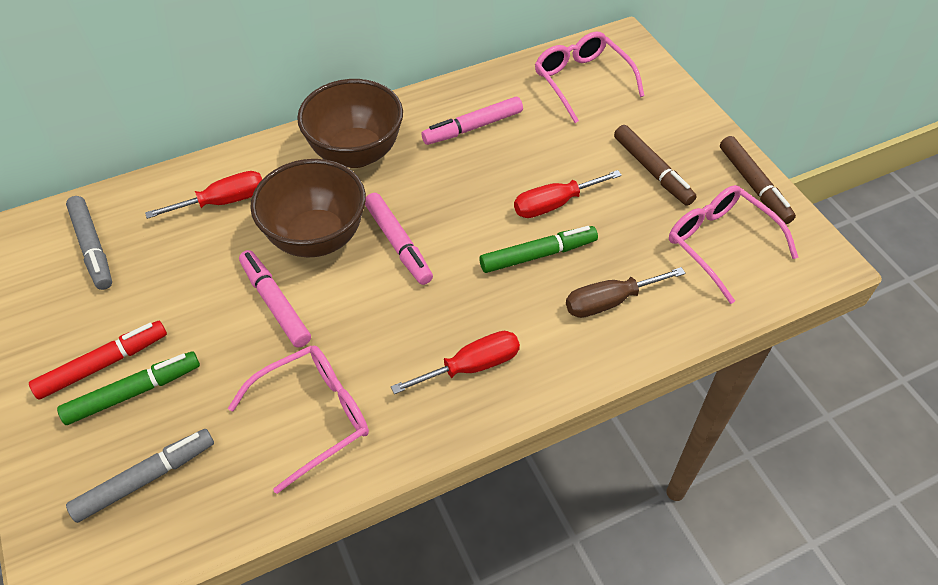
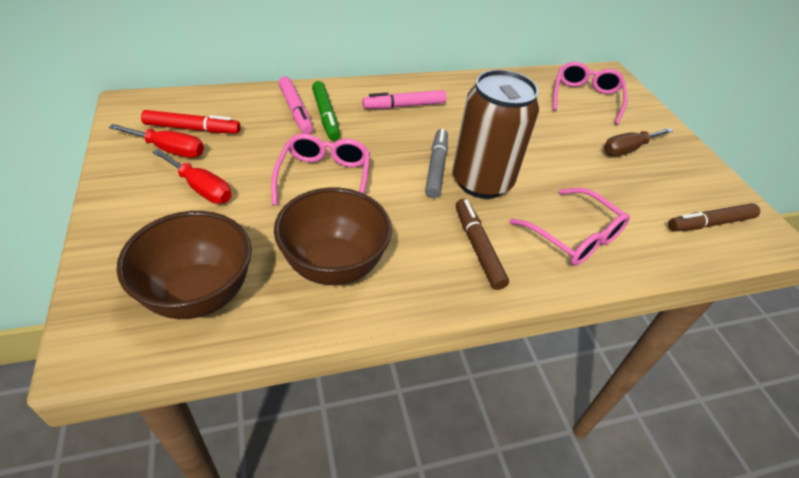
brown can: none = 0 -> [452,70,539,199] = 1
green marker: [57,352,200,425] [479,226,598,273] = 2 -> [312,81,340,141] = 1
grey marker: [66,196,112,290] [66,429,214,523] = 2 -> [425,129,448,198] = 1
pink marker: [239,250,311,348] [365,193,433,285] [422,97,523,145] = 3 -> [278,77,313,134] [362,90,447,109] = 2
red screwdriver: [145,171,262,219] [391,331,520,394] [514,170,622,218] = 3 -> [108,124,204,158] [152,149,232,204] = 2

